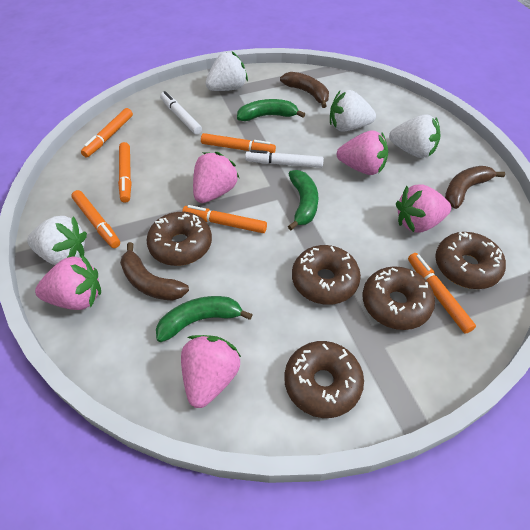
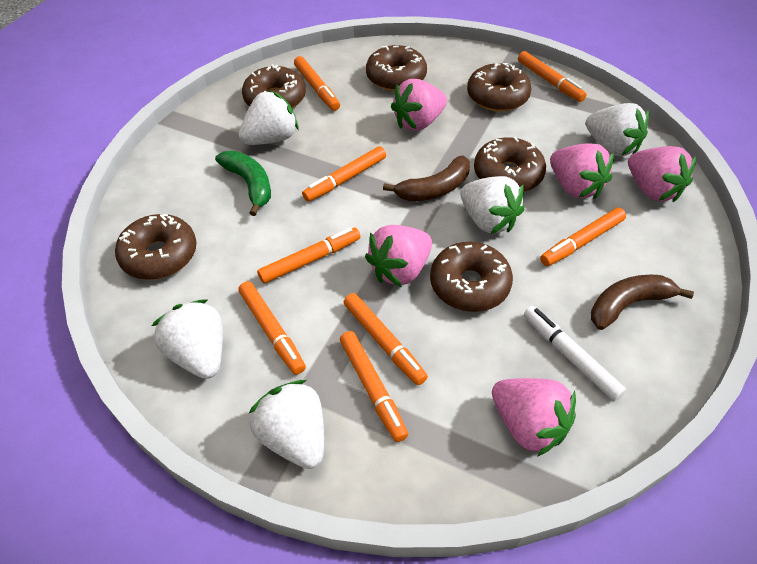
brown banana: [120,242,189,301] [280,72,329,108] [445,166,505,209] = 3 -> [383,155,470,201] [591,275,694,330] = 2
brown donut: [146,212,212,266] [284,341,364,418] [292,245,361,305] [362,266,435,330] [435,232,506,289] = 5 -> [115,214,197,280] [242,64,306,109] [366,45,427,91] [430,242,513,312] [467,63,532,112] [474,137,546,192] = 6
green banana: [156,296,253,342] [237,99,305,121] [288,170,319,230] = 3 -> [215,151,271,216] = 1
orange marker: [71,190,120,248] [81,108,133,157] [118,142,131,203] [182,205,267,233] [201,133,276,153] [408,253,476,334] = 6 -> [238,281,306,375] [257,228,361,284] [294,56,340,111] [302,146,386,202] [340,331,408,442] [344,293,428,385] [518,51,587,102] [540,208,626,266] = 8
white marker: [160,91,202,135] [245,150,324,168] = 2 -> [524,306,626,401] = 1
white strawberry: [27,216,87,265] [205,52,248,91] [330,90,376,132] [389,114,441,158] = 4 -> [152,299,223,379] [239,90,299,145] [249,380,324,469] [461,176,524,234] [586,103,649,156] = 5

